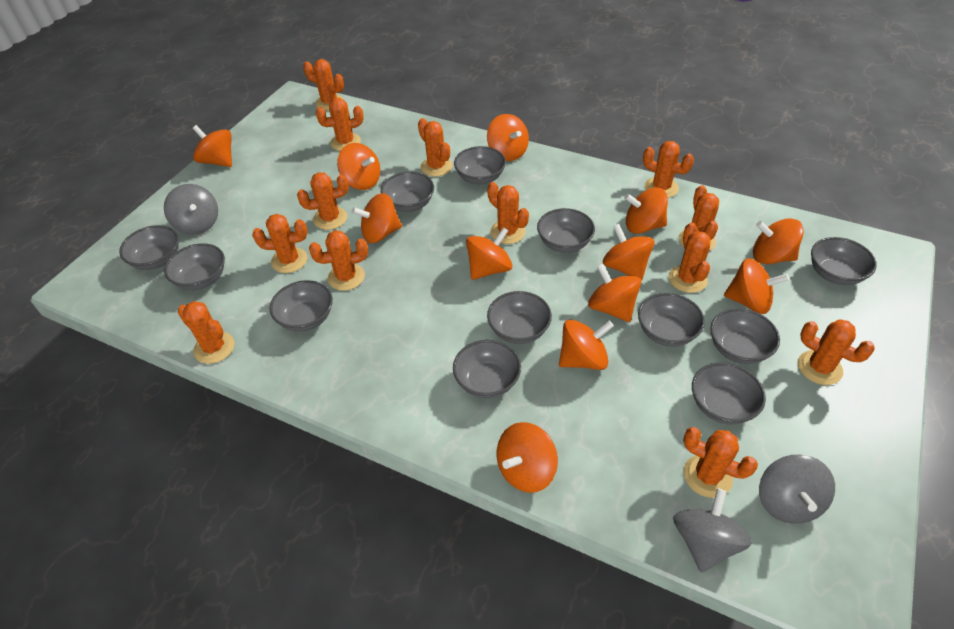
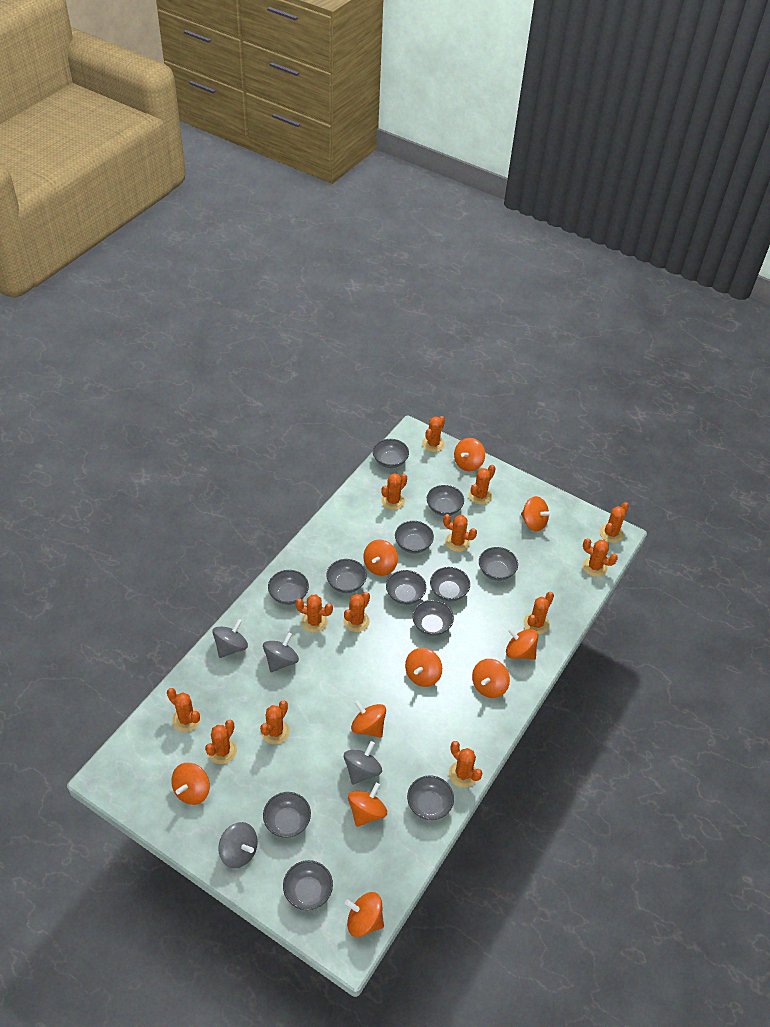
grey spinning top: [164,184,218,235] [673,488,752,573] [759,455,835,524] = 3 -> [212,619,248,658] [218,822,258,868] [263,632,299,673] [344,741,382,785] = 4
orange spinning top: [193,125,232,167] [337,143,380,190] [352,193,402,243] [466,227,512,280] [487,114,529,161] [497,422,558,493] [559,319,614,370] [588,264,641,322] [603,224,655,281] [624,187,668,234] [724,258,789,314] [753,218,804,264] = 12 -> [171,763,210,805] [345,892,384,937] [348,783,387,827] [351,700,386,738] [363,540,398,576] [405,648,442,687] [454,438,485,471] [472,659,510,698] [506,627,538,660] [521,496,552,531] = 10

